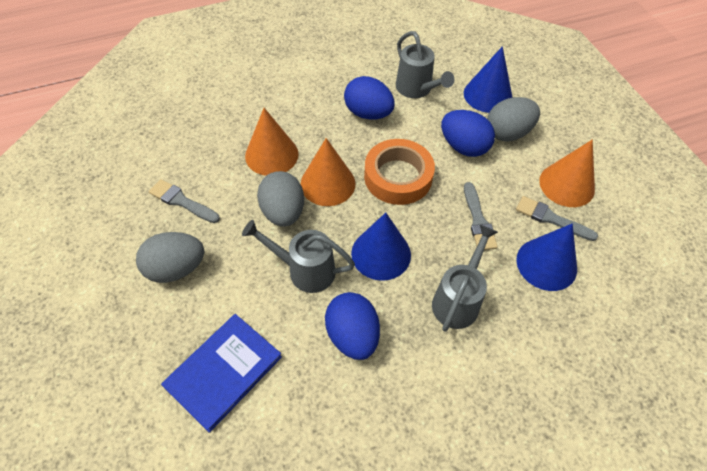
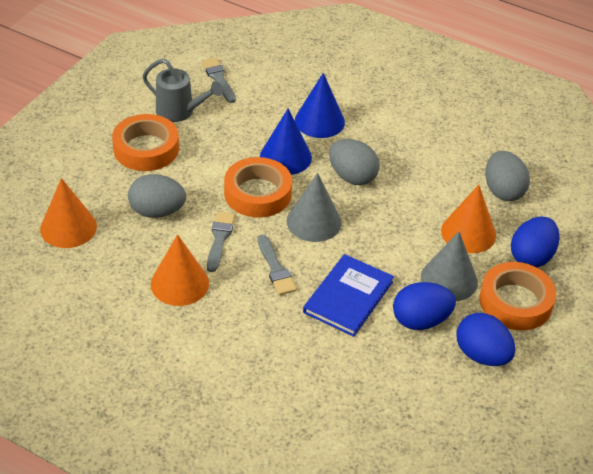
blue cone: [351,213,411,281] [464,46,512,113] [516,223,577,291] = 3 -> [260,108,312,175] [295,73,345,138] = 2
grey cone: none = 0 -> [287,173,342,242] [421,231,478,301] = 2
grey watering can: [242,220,355,293] [396,31,454,98] [432,225,498,331] = 3 -> [142,59,223,122] = 1
orange tape: [364,139,435,205] = 1 -> [112,114,179,171] [224,157,292,218] [479,262,556,331] = 3

